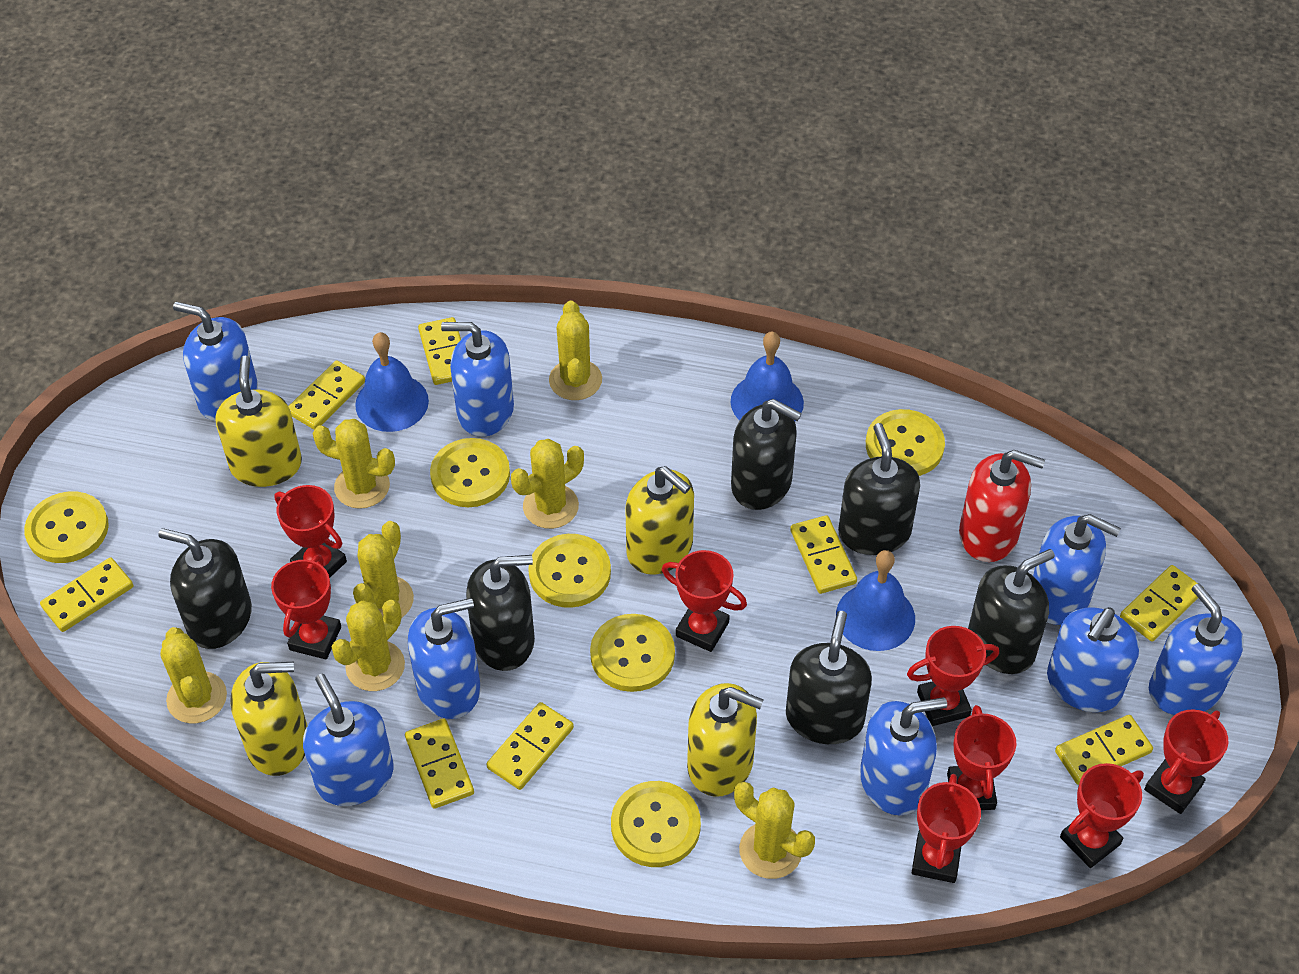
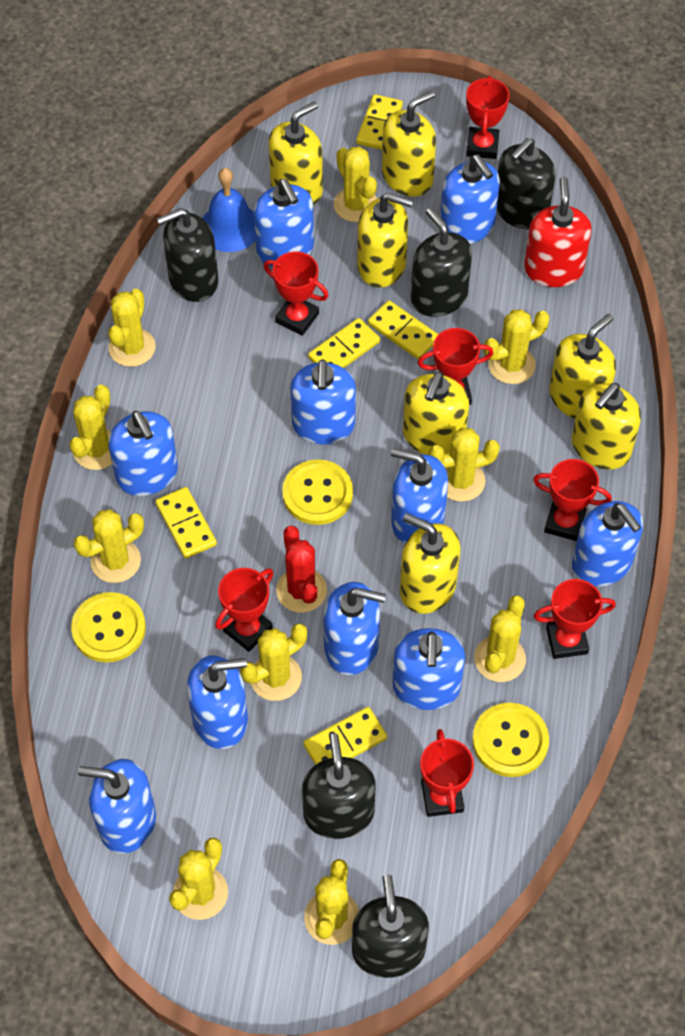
black soap dispenser: [159,528,252,649] [466,555,535,671] [731,399,802,510] [786,611,872,744] [838,423,920,555] [968,549,1055,674] = 6 -> [157,208,219,302] [302,734,376,839] [352,875,429,978] [411,208,472,317] [497,138,555,229] = 5
blue bell: [355,332,429,432] [731,332,804,421] [836,550,915,651] = 3 -> [202,168,256,252] = 1
blue soap dispenser: [173,302,258,421] [303,674,394,806] [408,598,481,719] [441,322,514,437] [860,697,947,815] [1033,514,1121,625] [1047,607,1139,712] [1149,583,1244,715] = 8 -> [78,759,156,854] [108,411,178,496] [187,655,248,749] [254,179,314,267] [290,359,356,444] [323,582,386,675] [391,448,448,544] [392,628,465,710] [440,155,500,244] [572,501,643,587] = 10
red cactus: none = 0 -> [276,526,327,613] = 1
red trophy: [271,555,341,659] [274,485,347,578] [662,550,747,652] [907,626,999,726] [912,774,981,883] [947,705,1016,810] [1060,763,1144,868] [1144,709,1228,814] = 8 -> [215,568,274,652] [264,252,328,336] [418,328,494,405] [420,729,474,817] [466,76,509,159] [533,459,612,541] [534,579,616,659] = 7
yellow button: [24,491,109,563] [430,438,510,507] [528,534,611,608] [590,614,675,692] [611,781,701,867] [866,409,945,476] = 6 -> [71,592,146,663] [282,459,353,525] [472,703,549,777] = 3
yellow cactus: [160,627,227,723] [313,419,395,509] [332,600,405,691] [353,521,414,617] [511,439,584,529] [549,300,602,400] [734,782,815,879] = 7 -> [69,385,112,470] [74,509,144,583] [108,289,156,367] [169,838,228,920] [240,623,307,701] [304,859,359,945] [334,146,377,222] [429,427,500,502] [474,595,526,682] [484,309,550,384] = 10
yellow domino: [40,557,133,632] [288,361,365,430] [405,719,474,809] [418,317,461,385] [486,702,574,790] [790,515,857,594] [1055,715,1153,785] [1120,565,1198,641] = 8 -> [155,487,217,559] [303,707,387,765] [308,318,380,368] [356,94,403,150] [368,300,438,359] = 5
yellow soap dispenser: [216,356,302,487] [230,662,308,776] [625,466,694,575] [687,683,764,797] = 4 -> [269,101,323,205] [357,192,413,288] [382,91,436,197] [400,513,461,614] [403,372,469,455] [549,314,616,419] [572,383,641,470] = 7

